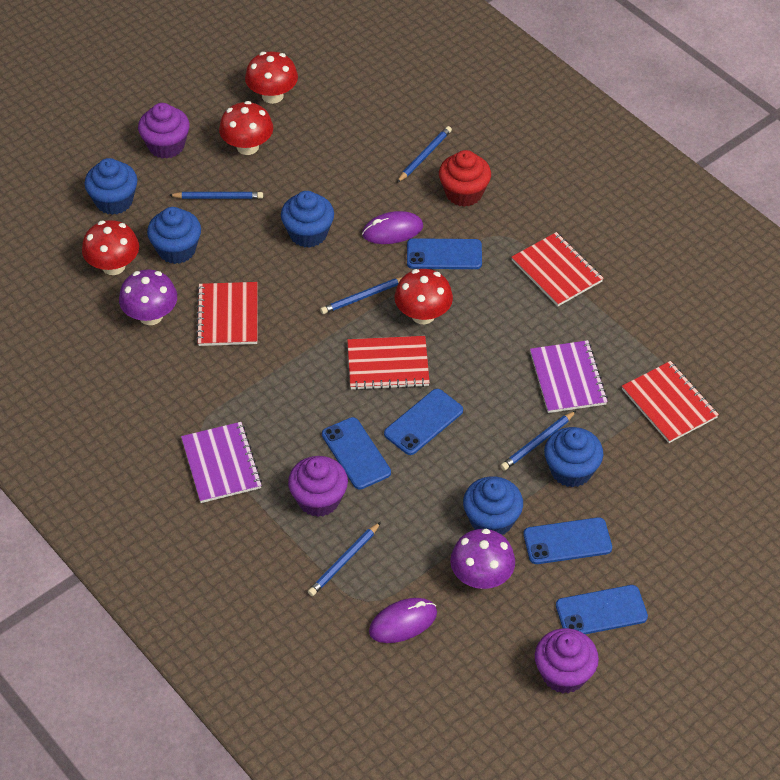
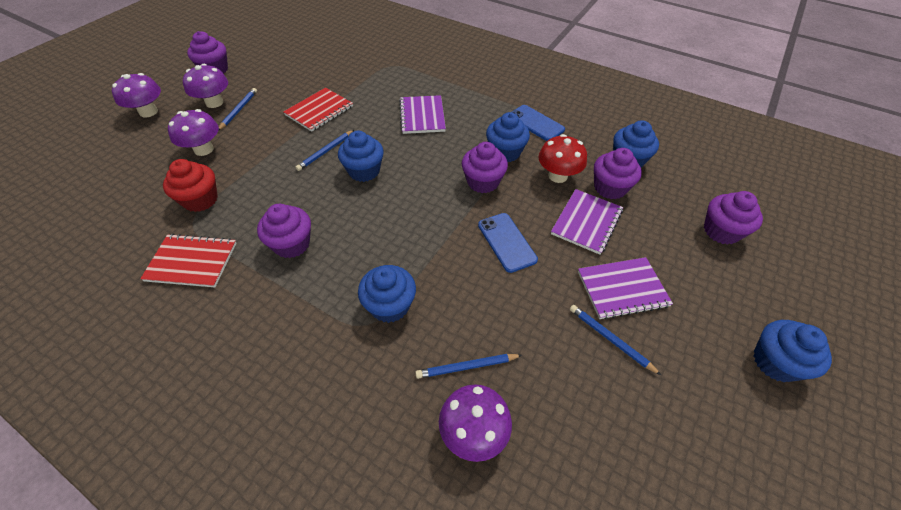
blue pencil: [169,192,263,199] [308,522,381,596] [320,277,402,314] [397,126,452,183] [501,411,576,470] = 5 -> [218,88,257,131] [295,130,354,171] [415,354,522,379] [570,305,662,376] = 4
blue phone: [322,417,391,490] [384,389,463,455] [407,238,482,269] [523,517,612,564] [556,585,648,634] = 5 -> [478,213,538,273] [512,105,565,141] = 2
purple cupcake: [138,103,190,159] [288,456,348,517] [535,628,599,694] = 3 -> [187,31,228,74] [257,204,311,258] [462,142,508,193] [594,148,642,199] [704,191,763,245] = 5
purple mouse: [362,211,423,244] [369,598,437,643] = 2 -> none = 0
purple mushroom: [119,270,177,325] [450,529,515,589] = 2 -> [112,73,161,117] [168,109,219,156] [183,64,228,108] [439,384,512,462] = 4
purple notebook: [181,422,262,503] [530,340,608,413] = 2 -> [399,95,446,134] [551,189,623,255] [578,257,673,320] = 3
red mushroom: [82,220,139,275] [219,101,273,155] [245,51,298,104] [394,269,453,324] = 4 -> [539,134,587,183] = 1
red notebook: [196,282,258,346] [347,336,430,390] [511,232,604,306] [622,361,719,443] = 4 -> [140,234,237,287] [283,88,353,132] = 2

